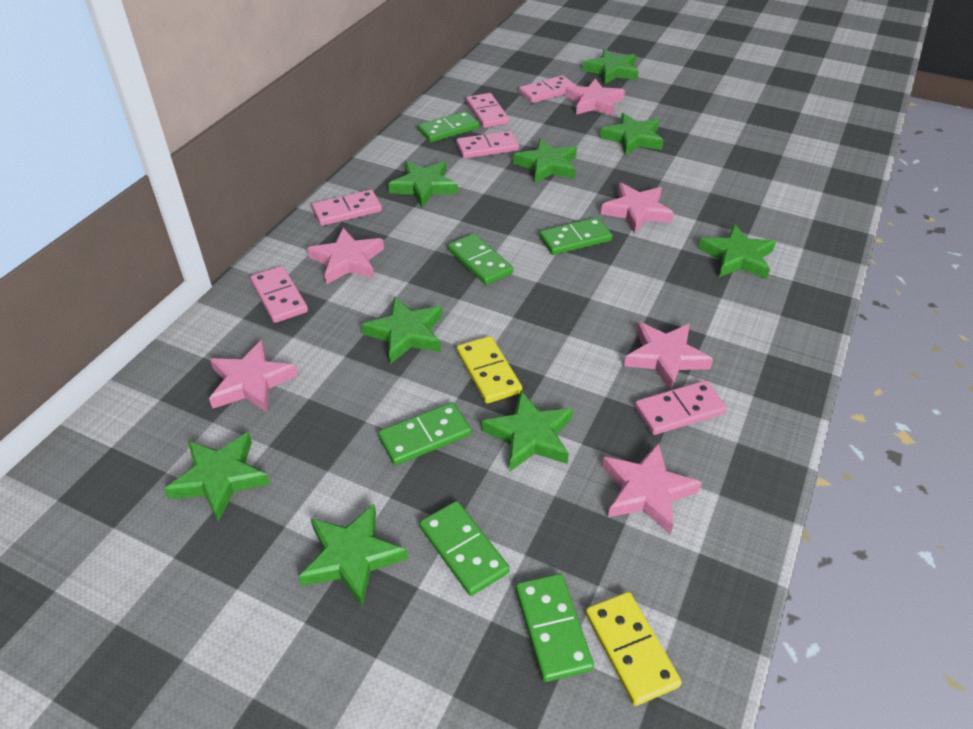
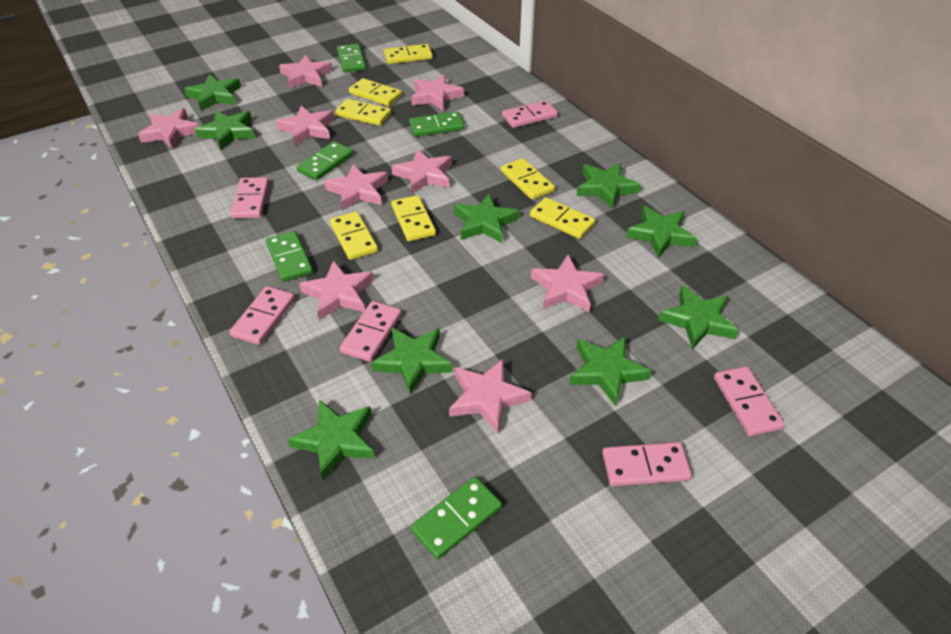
green domino: [378,402,471,465] [418,111,479,142] [419,501,510,596] [448,233,513,285] [515,573,594,682] [539,217,613,255] = 6 -> [266,231,313,282] [296,141,354,180] [337,44,366,72] [409,112,465,137] [411,477,502,559] = 5
pink star: [209,340,298,412] [307,228,384,284] [565,79,625,116] [601,183,674,234] [602,443,702,534] [624,322,713,390] = 6 -> [138,108,199,149] [276,106,334,146] [279,55,333,89] [299,260,374,320] [324,164,388,211] [391,149,452,194] [411,74,464,111] [449,359,532,433] [531,255,604,312] = 9
yellow domino: [457,336,522,403] [585,592,682,706] = 2 -> [330,211,378,260] [335,99,391,126] [349,78,402,106] [384,44,433,64] [391,195,436,241] [501,158,555,200] [530,197,595,239] = 7

